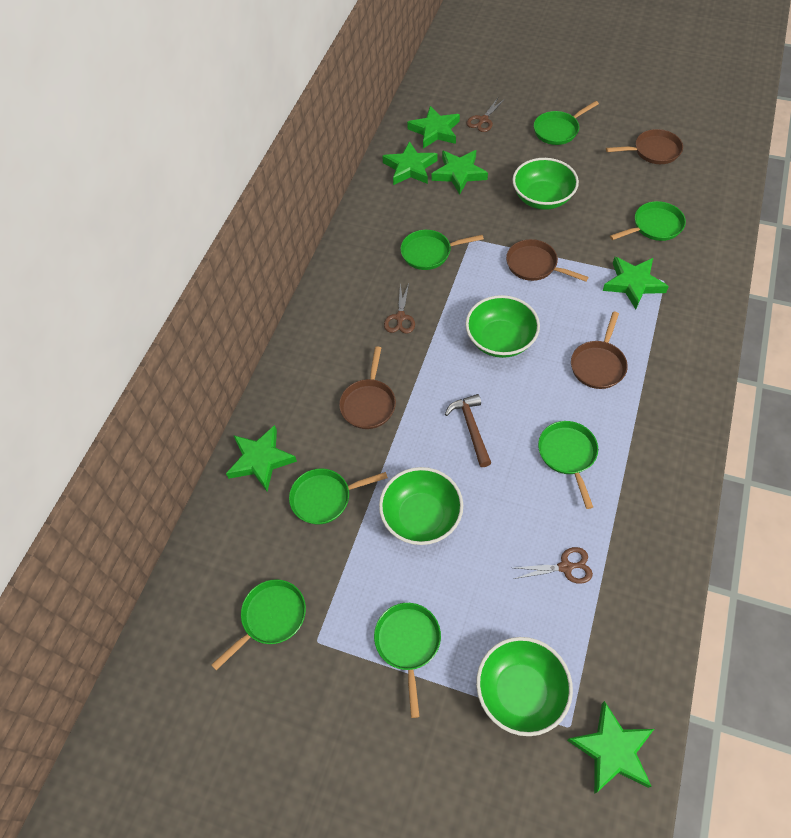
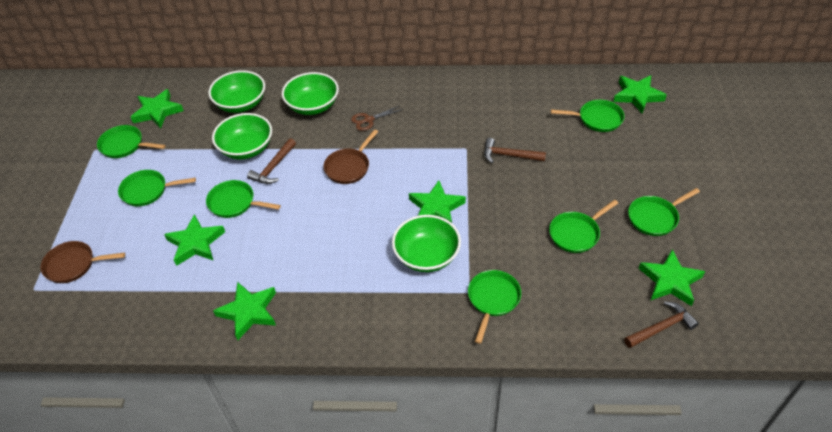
brown hammer: [445,394,491,467] = 1 -> [247,138,296,184] [484,138,546,163] [624,301,699,348] = 3
brown pan: [339,347,396,429] [506,239,589,282] [571,312,628,389] [606,129,683,164] = 4 -> [41,241,125,283] [323,129,378,184] = 2
brown scissors: [384,283,415,334] [466,98,505,132] [514,547,593,584] = 3 -> [351,106,403,131] = 1

